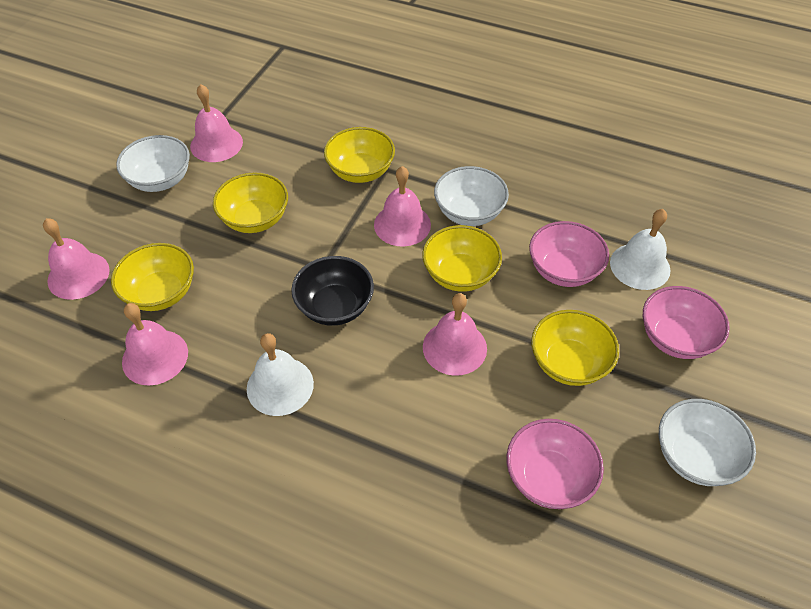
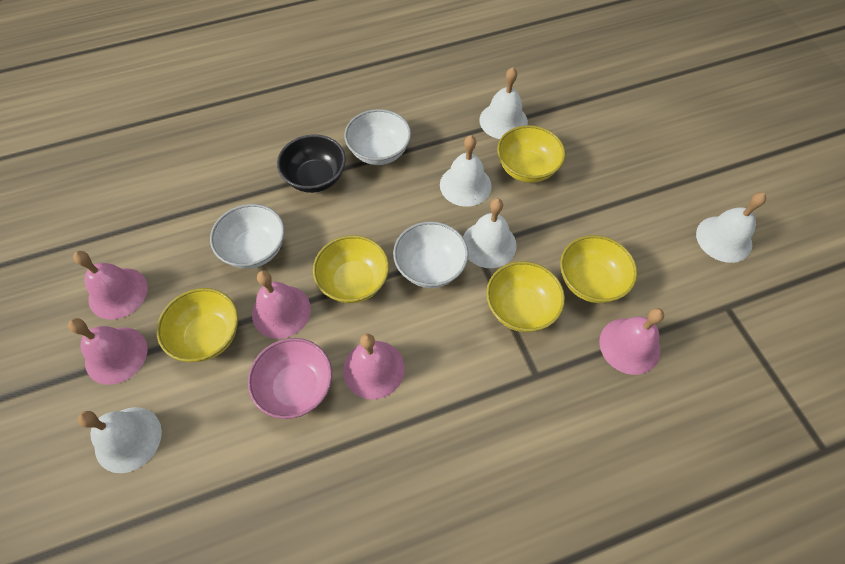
pink bowl: [506,419,604,509] [529,221,609,287] [643,286,730,359] = 3 -> [248,338,332,419] = 1
white bell: [247,333,314,416] [610,209,670,290] = 2 -> [78,407,162,473] [440,135,492,207] [463,198,517,268] [479,67,528,139] [696,192,767,263] = 5

